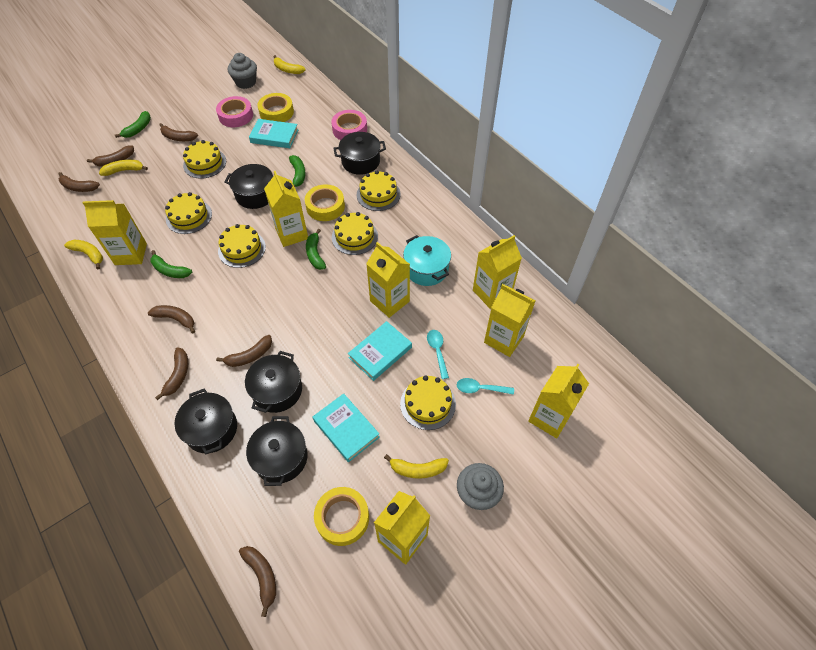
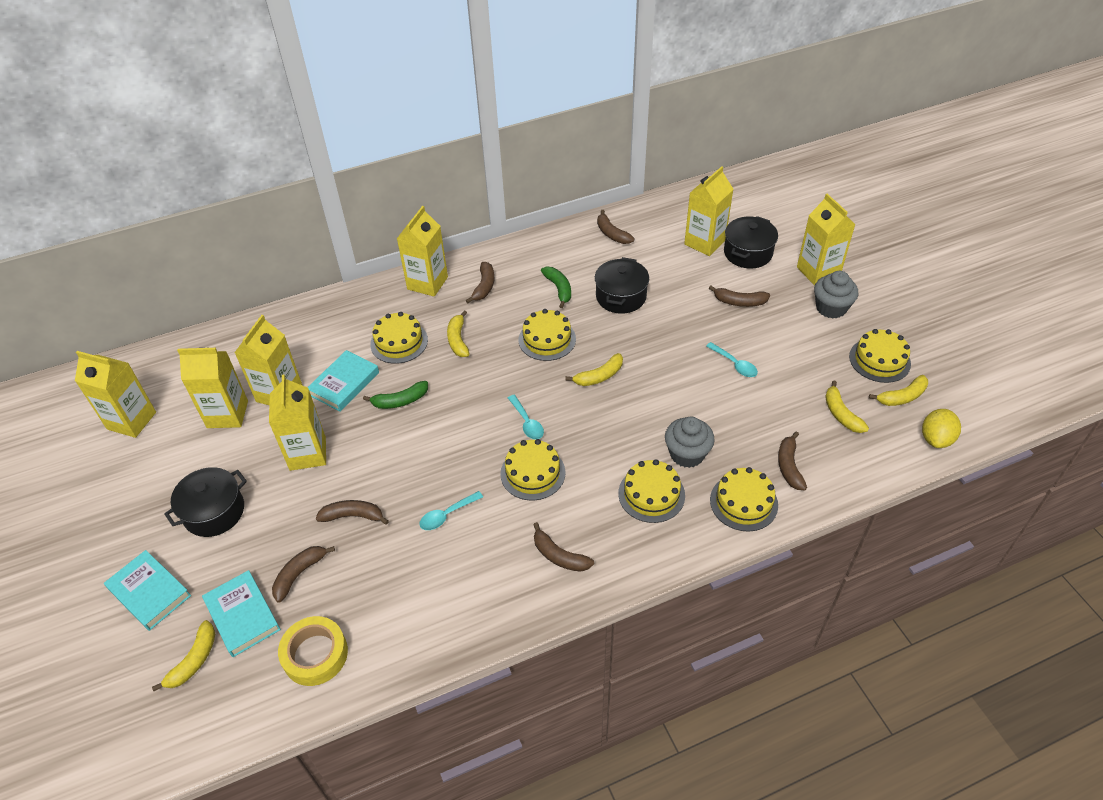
black pot: [175,388,237,454] [224,164,273,209] [245,351,302,413] [246,416,308,486] [333,132,386,175] = 5 -> [164,467,247,537] [595,257,649,314] [724,216,778,268] = 3
green banana: [115,111,151,138] [150,250,192,278] [289,155,305,187] [306,229,326,270] = 4 -> [363,381,428,409] [541,267,571,308] = 2
pink tape: [216,96,253,127] [331,110,367,140] = 2 -> none = 0
turquoise pot: [403,235,451,286] = 1 -> none = 0
turquoise spoon: [427,330,449,379] [457,378,514,395] = 2 -> [419,491,483,530] [508,395,544,439] [706,342,758,377] = 3
yellow banana: [64,240,103,269] [99,160,148,176] [274,55,305,74] [384,454,449,479] = 4 -> [152,620,215,691] [447,310,470,357] [565,353,623,386] [825,380,869,433] [869,375,928,406] = 5
yellow lemon: none = 0 -> [922,409,961,448] = 1
yellow tape: [257,93,294,122] [305,184,345,221] [314,487,369,546] = 3 -> [278,616,348,686] = 1

